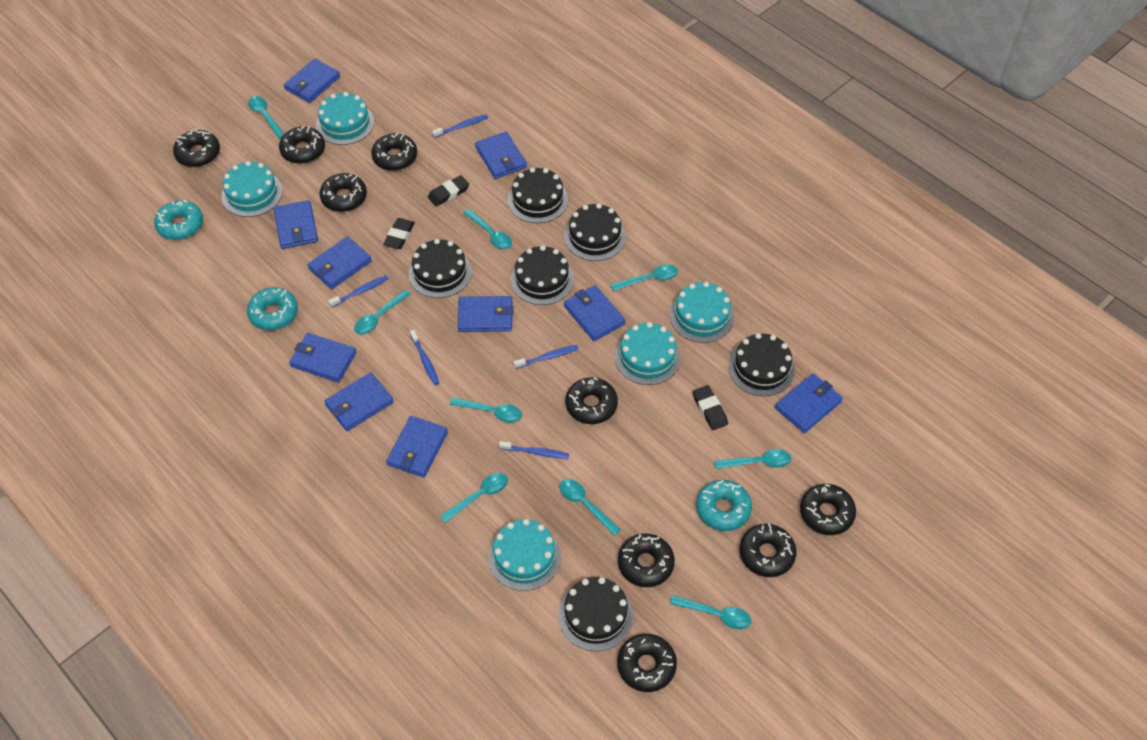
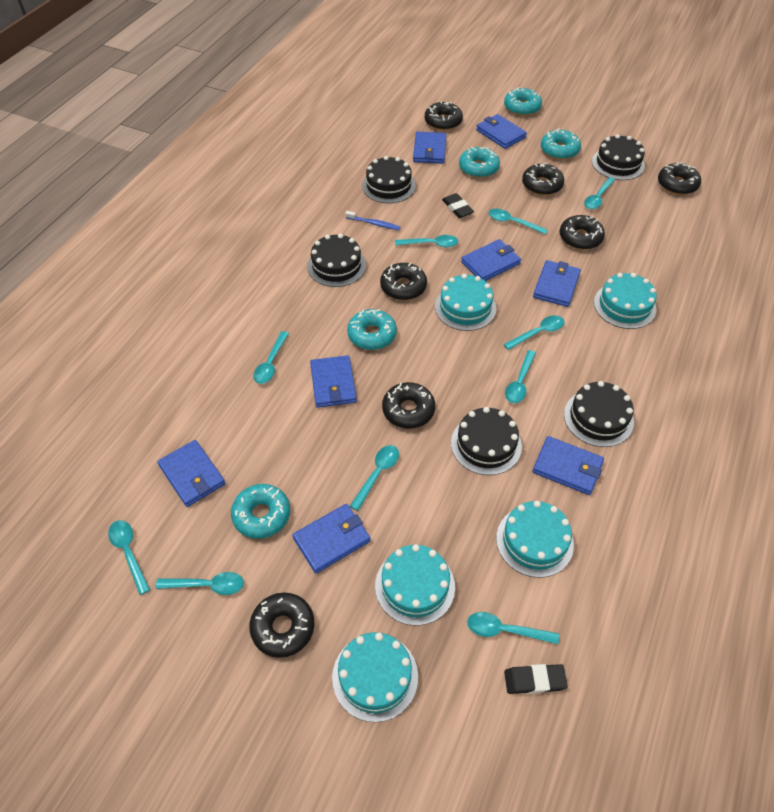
black cake: [409,239,472,298] [508,168,568,223] [511,245,574,305] [558,577,633,651] [564,203,626,261] [728,333,795,396] = 6 -> [307,234,366,287] [362,156,416,203] [451,407,522,475] [564,381,634,447] [592,134,645,180] = 5
black donut: [173,129,220,167] [279,126,325,164] [319,173,367,212] [371,133,417,171] [565,377,618,424] [617,634,677,692] [618,533,675,587] [739,524,796,577] [800,484,856,535] = 9 -> [249,592,315,658] [380,263,427,300] [382,382,435,429] [425,101,463,130] [522,163,564,195] [560,215,605,250] [658,162,701,195] = 7
black eraser: [383,218,415,249] [428,175,469,207] [693,385,728,430] = 3 -> [442,193,474,218] [504,664,568,694] = 2
blue toothbrush: [328,275,389,308] [410,330,439,385] [432,114,488,138] [499,441,569,459] [514,345,579,369] = 5 -> [345,211,400,230] = 1
blue wallet: [274,200,318,249] [284,59,340,103] [289,333,356,383] [308,236,372,289] [324,372,394,431] [386,416,448,478] [458,296,513,332] [475,131,527,179] [564,285,625,341] [775,373,843,433] = 10 -> [157,440,225,507] [293,504,371,574] [310,355,357,408] [413,131,446,164] [461,239,521,281] [476,114,527,149] [533,260,581,307] [533,436,604,495] = 8
turquoise donut: [154,200,203,240] [247,287,298,330] [696,480,752,531] = 3 -> [231,484,290,539] [347,309,397,350] [459,147,500,178] [504,87,542,116] [541,129,581,160] = 5
turquoise spoon: [248,96,284,139] [354,290,411,335] [440,473,508,523] [450,397,522,423] [464,209,512,249] [559,479,621,536] [610,264,678,291] [670,595,751,629] [714,449,791,469] = 9 -> [108,520,150,595] [156,572,244,595] [253,331,289,384] [350,445,399,511] [395,235,458,247] [467,612,559,644] [489,209,548,234] [504,315,564,350] [505,350,536,403] [584,177,615,209] = 10

